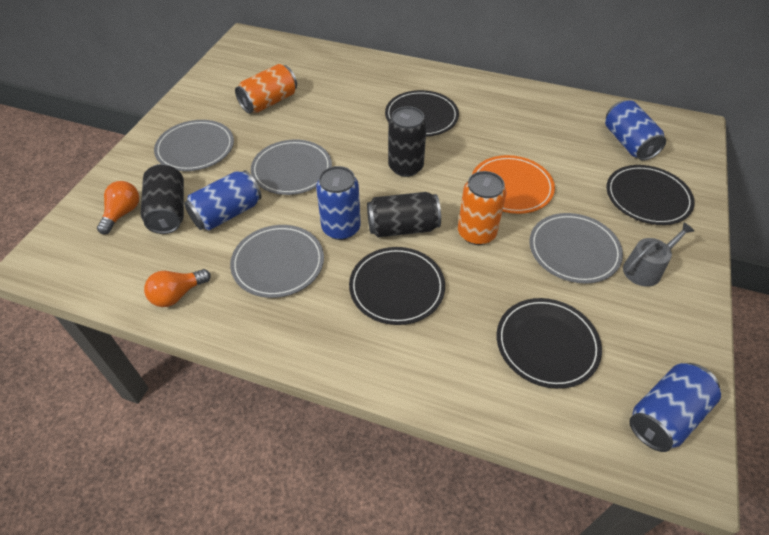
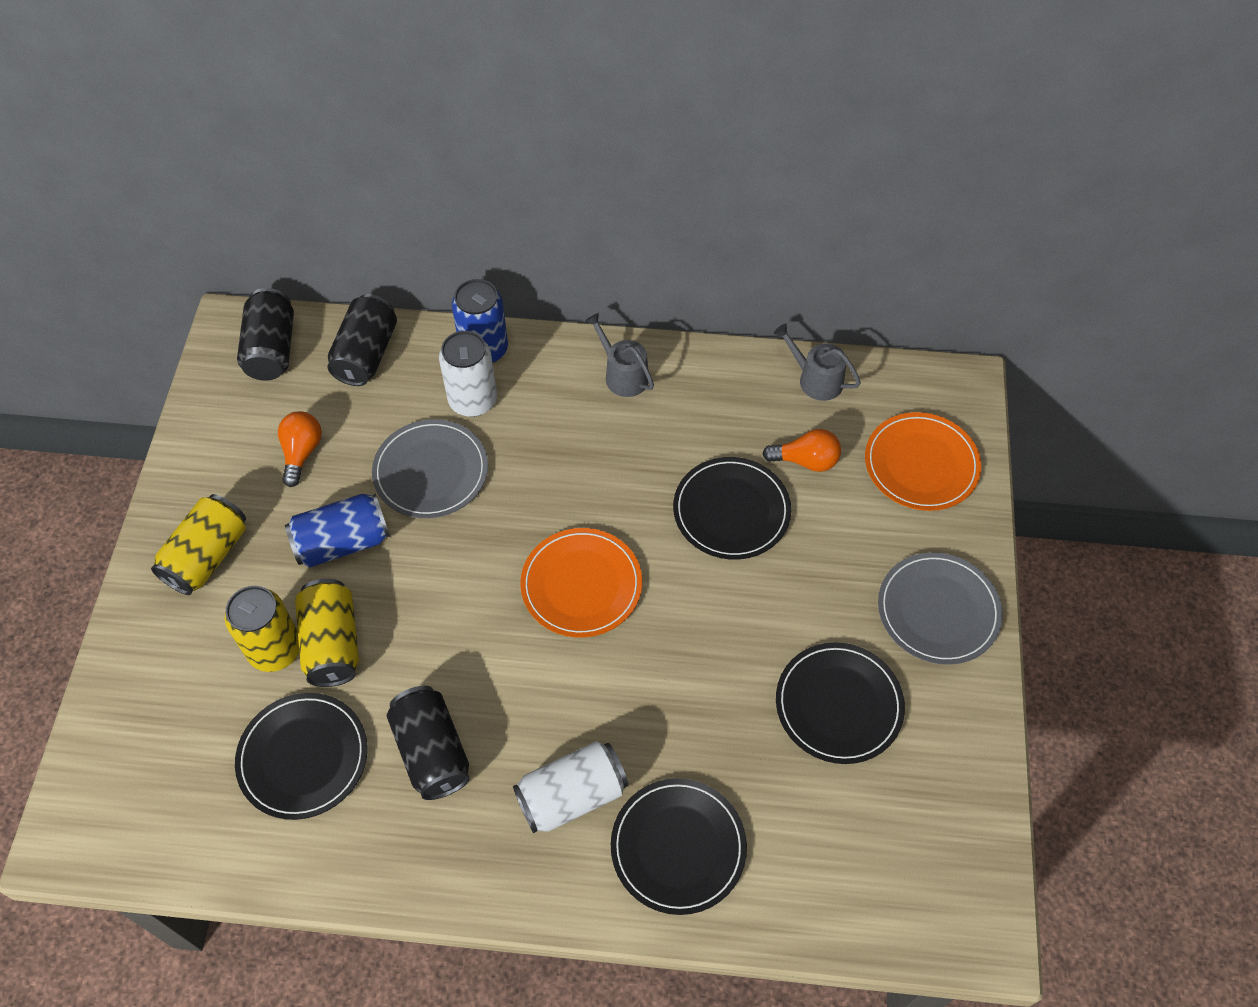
blue can: [184,170,262,231] [316,166,361,240] [605,100,666,161] [629,363,721,452] = 4 -> [285,494,390,568] [452,279,508,363] = 2
grey plate: [154,120,234,171] [230,225,324,298] [251,140,332,195] [529,213,623,284] = 4 -> [372,419,488,518] [878,552,1003,665] = 2
grey watering can: [623,222,694,287] = 1 -> [585,313,654,397] [774,323,861,401] = 2
orange can: [235,64,297,114] [458,171,507,245] = 2 -> none = 0
orange plate: [472,155,555,214] = 1 -> [520,528,642,638] [865,412,981,511] = 2
white can: none = 0 -> [439,331,497,417] [513,741,628,833] = 2
yellow can: none = 0 -> [151,494,246,595] [225,586,299,672] [295,579,359,687] = 3

